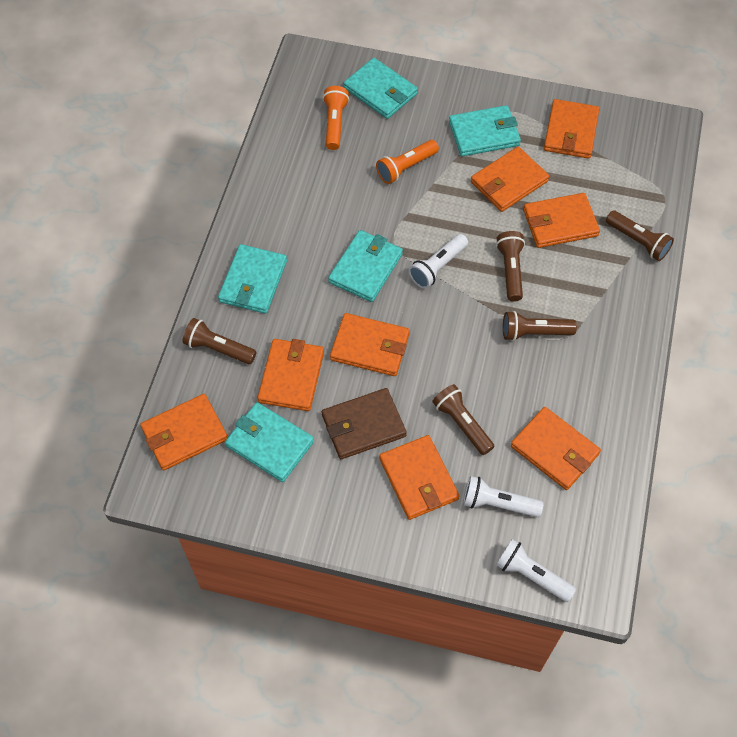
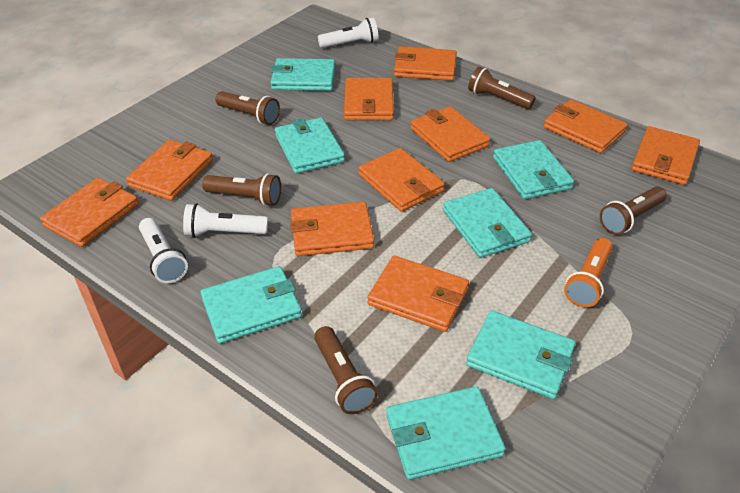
brown wallet: [322,388,407,459] = 1 -> none = 0
orange flashlight: [323,86,349,150] [376,140,439,184] = 2 -> [564,238,613,307] = 1
orange wallet: [140,394,228,470] [258,339,324,411] [330,313,410,376] [379,435,459,520] [471,147,549,212] [511,407,601,490] [523,193,600,248] [544,99,599,159] = 8 -> [40,178,139,247] [126,140,213,201] [290,202,374,256] [344,78,394,120] [359,148,445,212] [367,256,469,332] [394,46,457,81] [410,106,490,162] [544,100,628,153] [632,126,700,185] = 10
turquoise wallet: [218,244,287,314] [225,402,314,482] [328,230,403,302] [344,58,418,119] [449,105,521,156] = 5 -> [200,266,302,344] [271,58,335,91] [275,117,345,174] [386,386,506,480] [443,188,532,258] [466,311,576,399] [493,140,574,199] = 7

